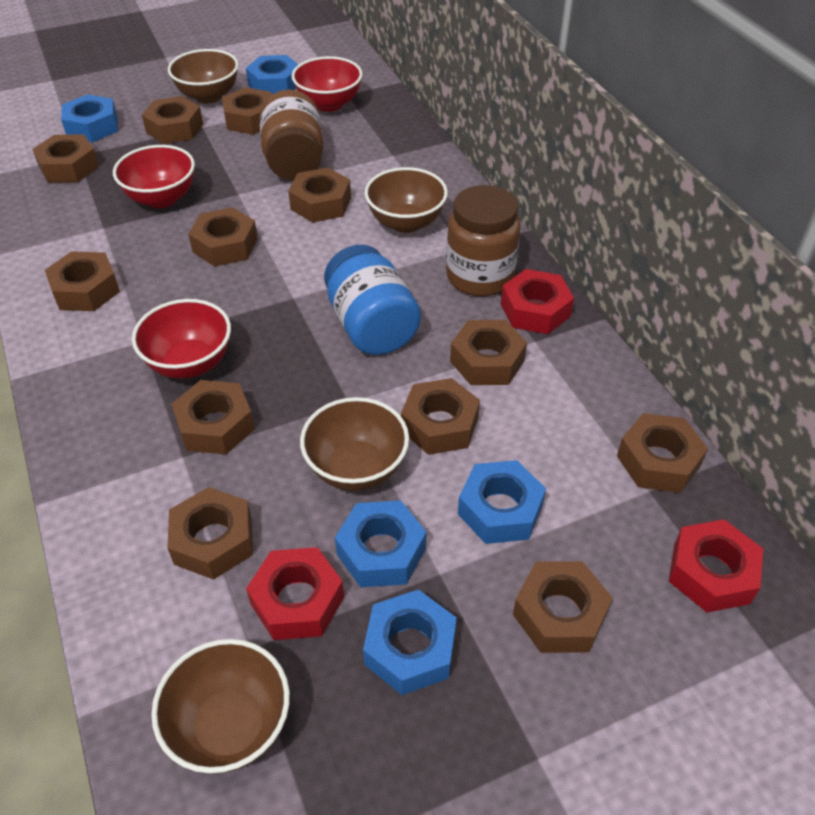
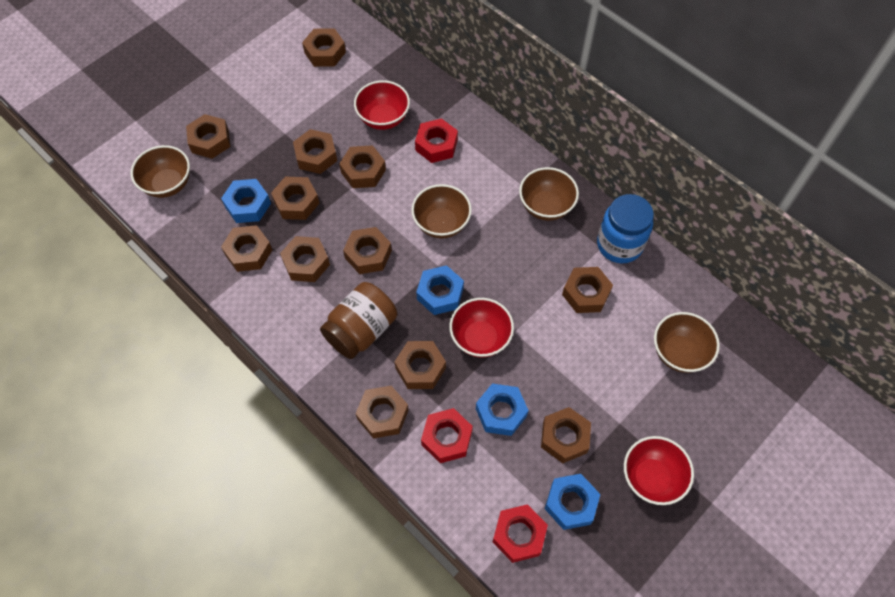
blue nut: [61,94,118,142] [246,55,298,95] [335,500,426,587] [363,589,457,695] [458,460,546,544] = 5 -> [221,179,271,223] [416,265,464,315] [476,383,529,436] [545,474,600,530] = 4
brown jar: [260,90,324,180] [446,185,520,296] = 2 -> [320,282,397,359] = 1

